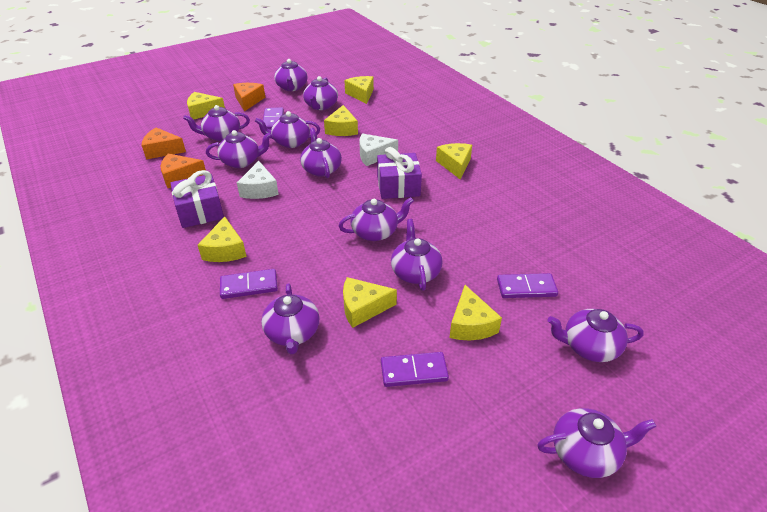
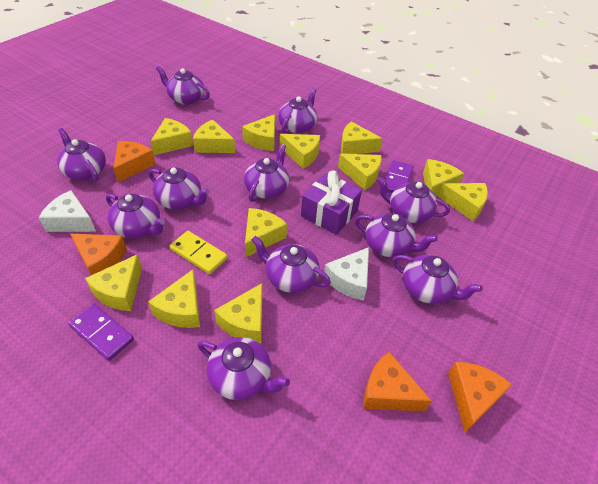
orange cheese: [141,128,186,160] [161,154,206,188] [233,83,265,111] = 3 -> [70,234,127,275] [114,141,156,182] [363,352,432,412] [448,362,512,433] = 4
purple domino: [220,269,278,299] [263,107,284,130] [381,352,449,387] [497,273,558,298] = 4 -> [68,304,134,361] [385,160,413,193] = 2
purple gift: [170,170,224,228] [377,147,422,199] = 2 -> [301,171,362,235] = 1
yellow cheese: [187,92,225,120] [198,216,247,262] [324,105,358,136] [343,277,397,328] [344,76,374,104] [436,143,472,179] [449,285,502,340] = 7 -> [85,254,142,311] [148,270,200,328] [150,118,193,155] [193,120,235,153] [214,283,262,343] [242,114,275,151] [245,208,287,257] [280,134,320,169] [338,154,382,190] [341,121,383,154] [423,159,464,197] [438,183,488,221] = 12
yellow domino: none = 0 -> [170,231,227,274] = 1

